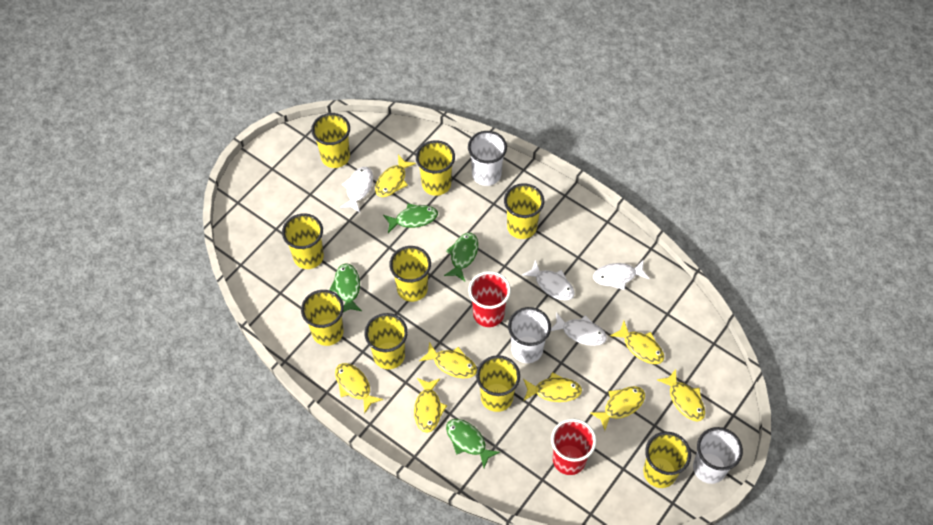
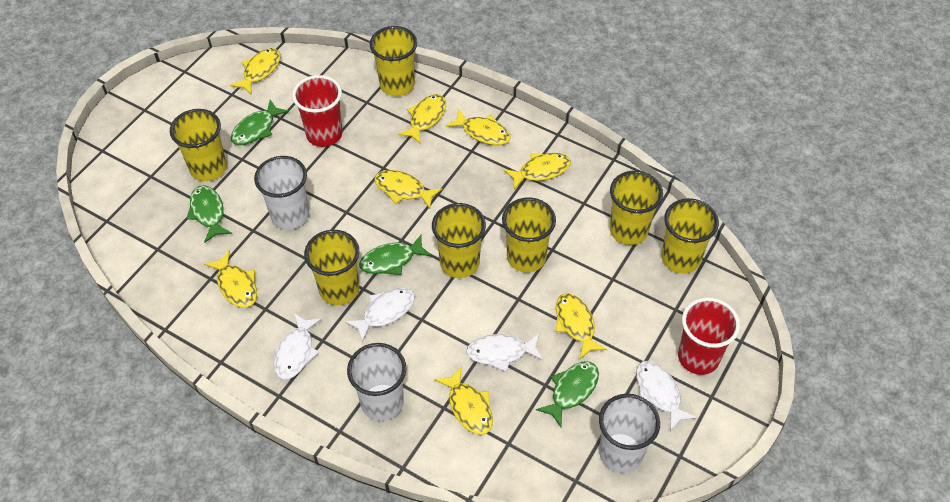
yellow cup: [282,213,324,269] [301,290,344,346] [311,113,350,168] [365,313,408,369] [389,246,431,302] [416,140,455,196] [476,355,520,412] [504,183,544,239] [643,432,691,488] = 9 -> [170,109,227,181] [304,230,359,305] [370,26,417,96] [432,203,486,278] [502,197,556,273] [610,171,663,245] [661,198,719,274] = 7

